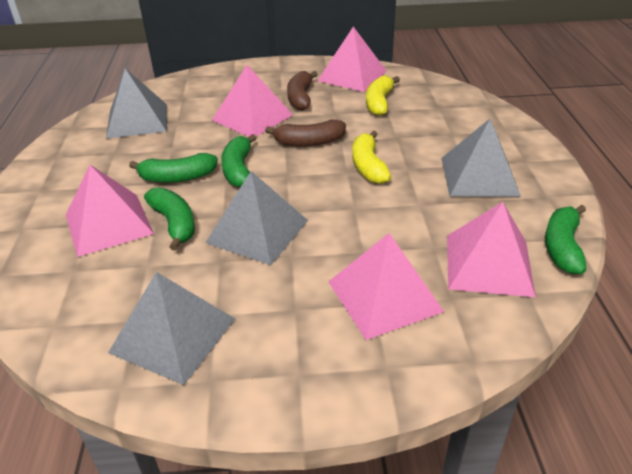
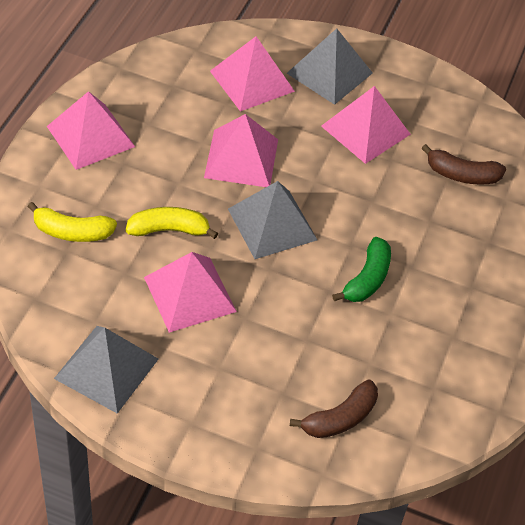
green banana: [129,153,218,183] [144,188,195,251] [221,134,256,187] [545,205,586,274] = 4 -> [332,237,391,302] = 1
grey pyramid: [106,68,167,139] [108,272,235,385] [205,171,308,265] [441,119,521,197] = 4 -> [54,326,158,414] [228,181,317,259] [287,28,373,105] = 3

